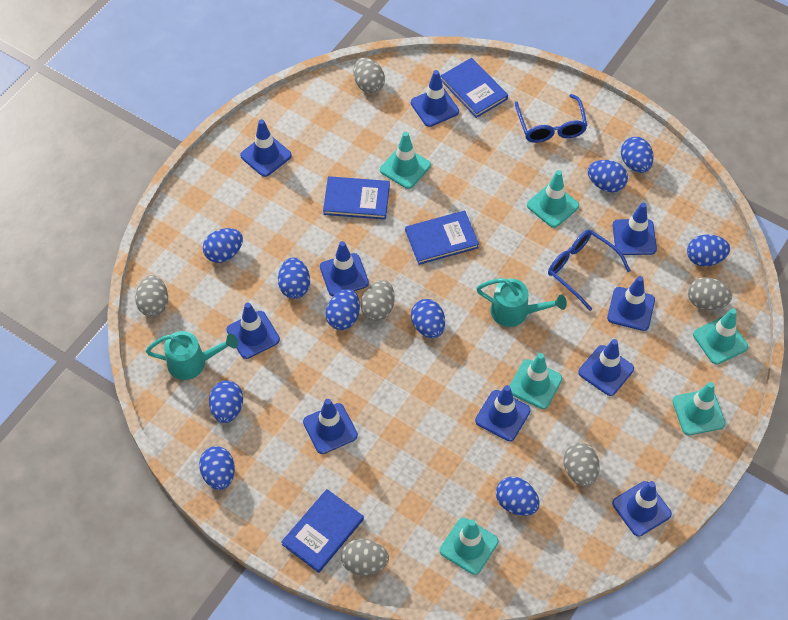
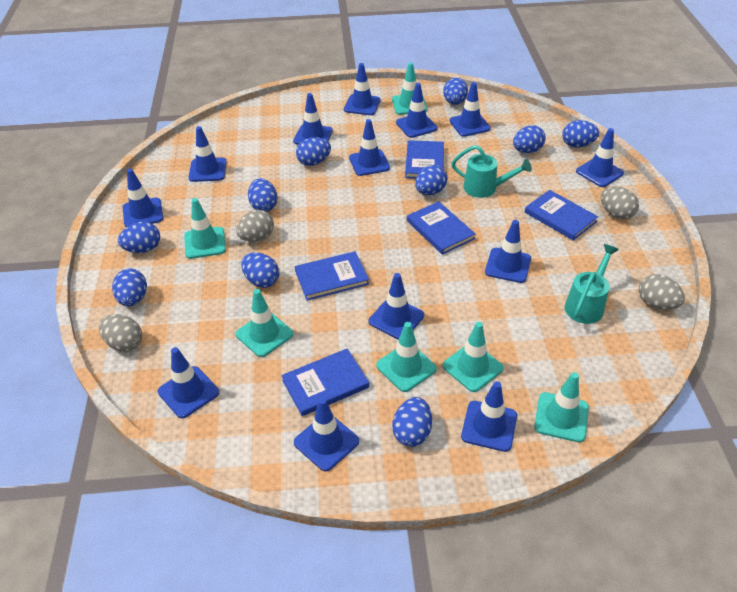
blue book: [281,489,364,573] [323,176,390,220] [405,211,479,265] [441,58,508,118] = 4 -> [281,349,369,416] [295,251,369,300] [405,140,444,179] [407,201,476,255] [525,190,598,240] = 5
blue glasses: [515,94,588,143] [548,230,631,311] = 2 -> none = 0
blue traffic cone: [226,302,280,359] [240,119,292,177] [303,399,358,454] [320,241,369,296] [411,70,459,127] [475,385,531,441] [578,339,634,396] [607,276,655,331] [612,481,672,537] [613,203,657,255] = 10 -> [123,169,163,227] [158,347,219,418] [188,126,227,182] [293,93,333,145] [294,398,359,471] [344,63,381,115] [349,119,390,176] [369,273,424,340] [396,83,437,138] [450,82,491,137] [461,381,517,452] [485,220,531,283] [576,128,624,187] = 13
grey egg: [135,275,168,317] [341,539,389,575] [354,58,385,94] [361,280,395,321] [564,443,600,487] [688,277,732,310] = 6 -> [99,314,142,352] [236,210,274,242] [601,187,639,219] [639,274,685,310] = 4

